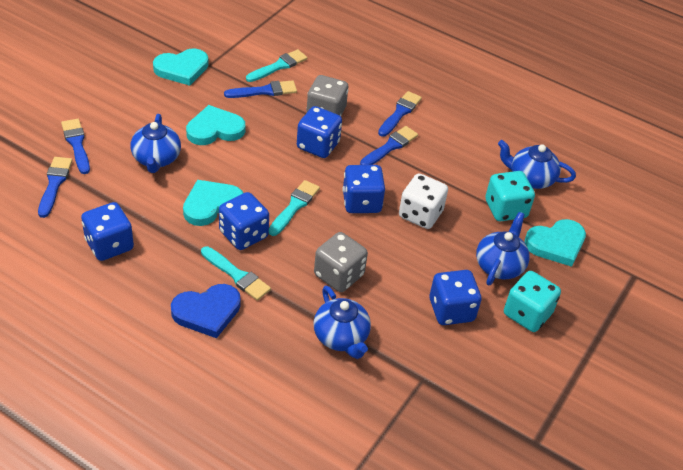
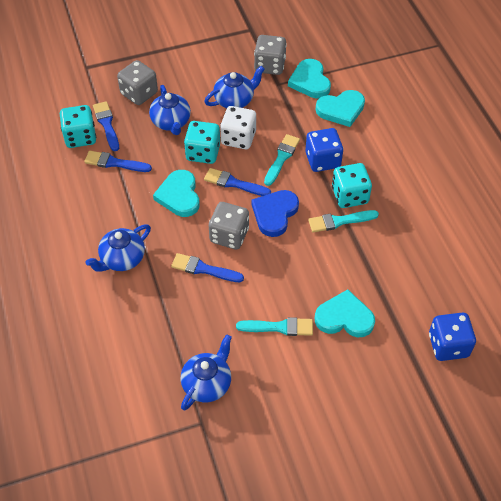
blue brush: [38,157,72,218] [61,119,90,174] [224,80,297,98] [360,126,418,165] [378,91,422,137] = 5 -> [84,151,152,172] [93,101,119,151] [171,253,244,282] [204,168,271,196] = 4
blue dice: [81,202,134,261] [219,192,269,250] [297,106,342,158] [343,165,385,213] [429,270,481,325] = 5 -> [305,128,343,172] [429,312,476,361] = 2
grey dice: [306,75,348,116] [314,232,368,292] = 2 -> [117,60,158,105] [209,202,249,249] [254,35,287,75] = 3
turquoise dice: [485,171,535,221] [504,271,561,332] = 2 -> [60,105,96,148] [184,121,220,164] [332,163,372,208] = 3

